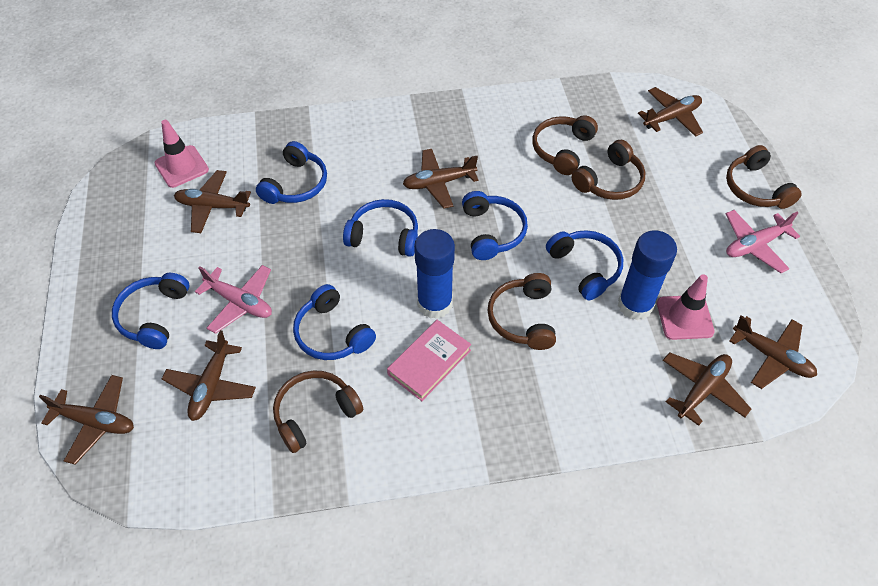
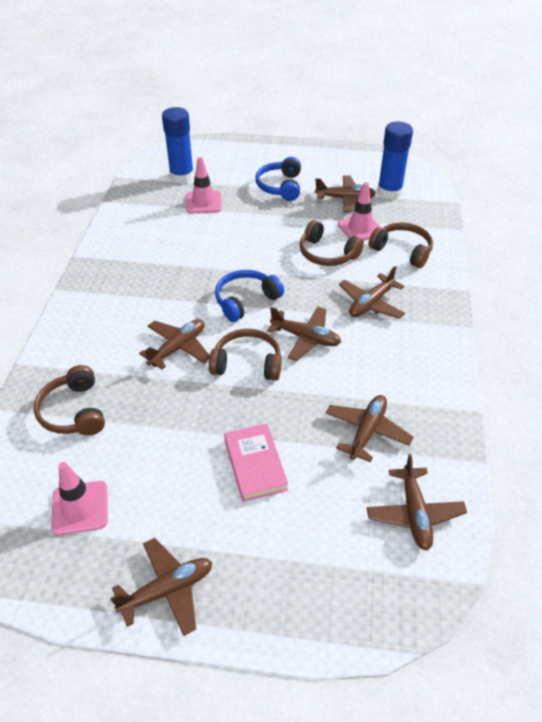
blue headphones: [112,273,189,349] [256,141,327,204] [293,284,376,360] [343,199,418,257] [462,191,528,260] [546,230,623,300] = 6 -> [215,270,284,322] [255,157,301,201] = 2
brown headphones: [273,371,363,453] [487,273,556,350] [533,115,598,175] [572,140,646,200] [726,145,802,209] = 5 -> [34,365,105,436] [209,329,281,381] [300,220,364,266] [369,223,433,268] = 4
pink plane: [195,265,272,334] [726,210,800,273] = 2 -> none = 0
pink traffic cone: [155,120,209,188] [657,274,715,340] = 2 -> [51,462,108,536] [186,157,222,214] [338,182,381,241] = 3

